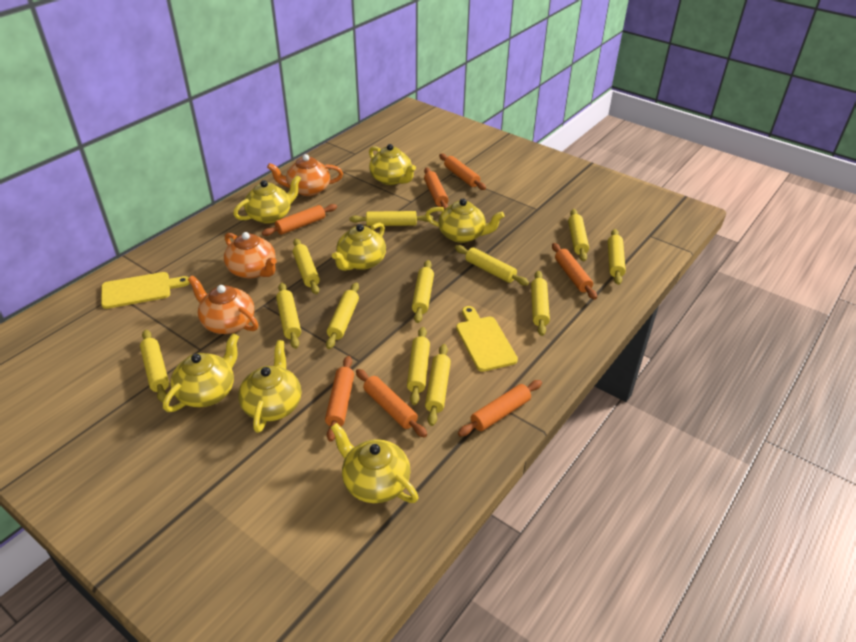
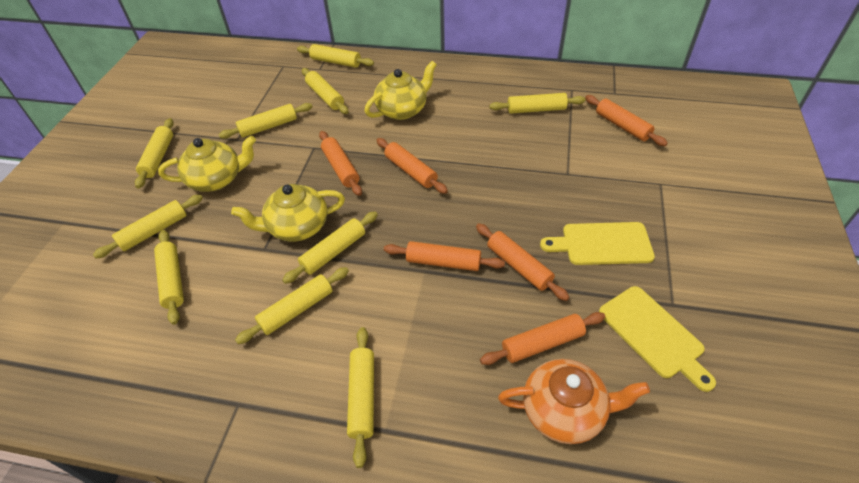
orange rolling pin: [262,204,337,236] [325,356,354,442] [356,369,427,438] [424,167,448,209] [439,154,486,190] [458,380,542,436] [552,243,597,300] = 7 -> [319,131,362,196] [376,138,448,194] [384,241,505,271] [476,223,569,301] [480,312,605,365] [585,95,668,146] = 6
orange teapot: [188,276,258,334] [224,232,277,278] [267,154,343,196] = 3 -> [498,359,650,444] = 1
yellow rolling pin: [140,330,169,402] [276,283,301,349] [293,238,320,294] [326,282,359,349] [349,211,433,226] [407,327,430,405] [412,260,434,323] [425,344,451,426] [455,245,529,286] [531,271,550,336] [568,209,589,262] [608,229,626,285] = 12 -> [93,194,203,258] [135,118,174,189] [154,230,184,325] [219,103,313,139] [235,267,349,344] [282,211,378,284] [297,44,374,68] [302,68,348,114] [347,327,374,468] [489,93,585,114] = 10
yellow teapot: [163,333,239,412] [233,175,301,224] [238,340,301,433] [331,423,418,503] [332,222,386,271] [369,144,416,185] [425,199,505,243] = 7 -> [158,136,256,192] [231,184,345,242] [364,61,437,120] = 3

